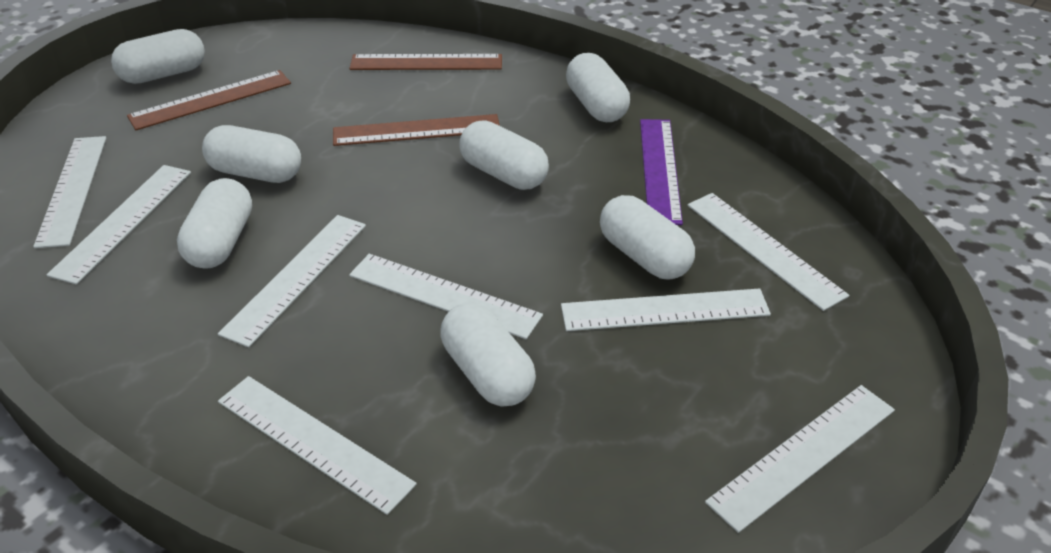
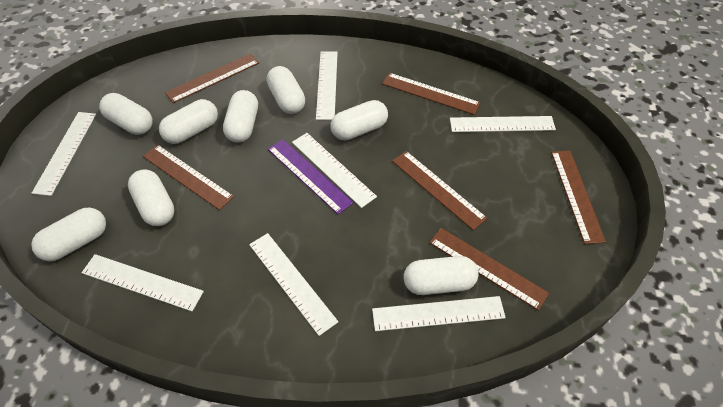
brown ruler: [127,70,291,130] [333,114,500,146] [349,54,502,70] = 3 -> [143,145,234,210] [165,53,259,103] [382,73,481,115] [392,151,487,230] [429,228,549,310] [551,151,606,244] = 6
white capsule: [111,29,205,84] [177,178,252,269] [202,125,301,183] [440,303,536,407] [459,121,549,190] [566,53,630,122] [600,195,695,280] = 7 -> [31,208,106,261] [99,93,153,135] [128,169,174,226] [159,99,218,144] [223,90,258,143] [267,66,305,114] [331,100,388,140] [404,256,479,295] = 8
white ruler: [33,136,106,248] [47,165,191,284] [218,215,366,347] [218,376,417,515] [349,254,543,339] [561,288,771,331] [687,193,849,311] [705,385,895,533] = 8 -> [32,112,96,196] [82,254,204,311] [249,233,338,336] [292,133,377,208] [316,52,338,120] [372,296,506,331] [450,116,556,132] = 7

